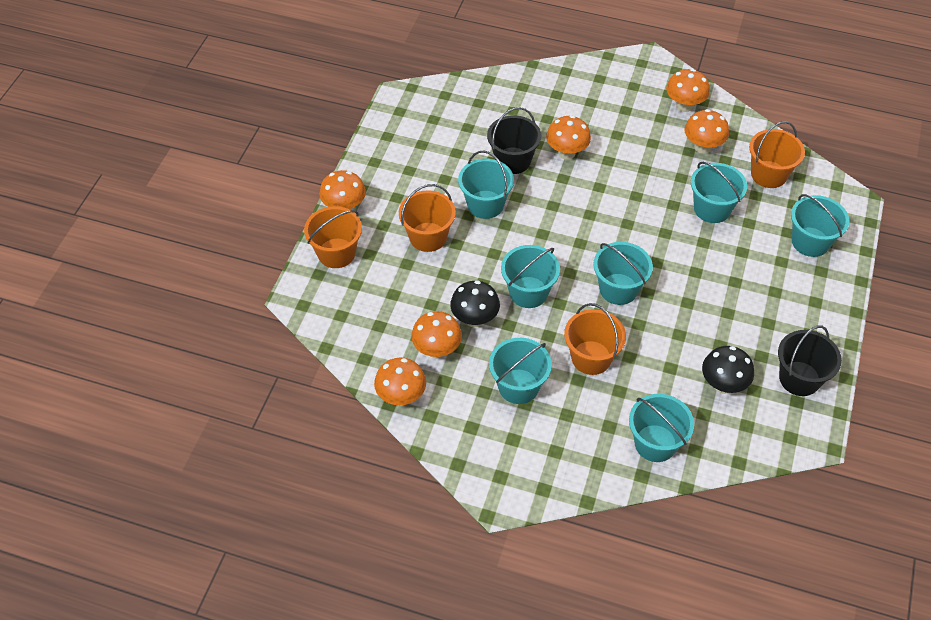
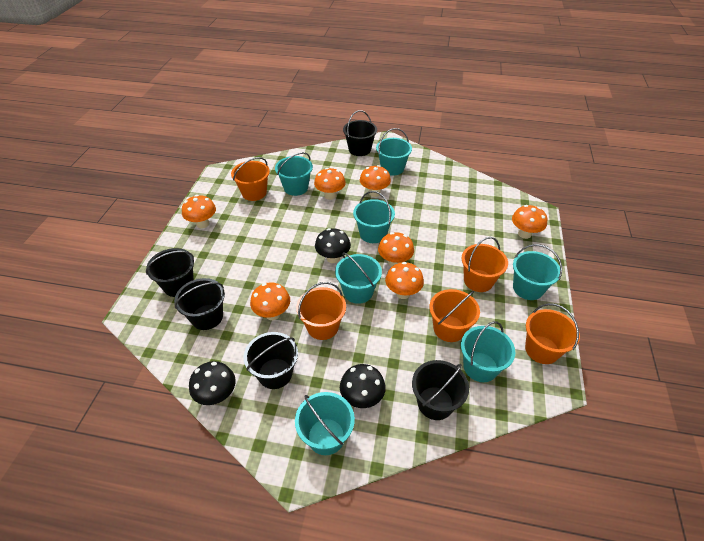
black bucket: [487,107,541,174] [778,325,842,396] = 2 -> [146,248,194,297] [174,278,225,330] [244,332,298,389] [343,110,377,156] [412,360,469,420] = 5
black mushroom: [450,280,500,327] [702,346,754,394] = 2 -> [189,361,236,405] [315,228,351,263] [340,364,386,408] = 3
orange bucket: [304,206,362,268] [399,184,456,252] [564,303,626,375] [749,121,805,188] = 4 -> [231,157,270,201] [296,282,346,340] [429,289,480,342] [462,237,508,292] [525,303,580,364] = 5
orange mushroom: [319,170,366,210] [374,358,426,406] [411,311,462,359] [546,115,591,160] [666,69,710,112] [685,109,729,154] = 6 -> [182,195,216,228] [250,282,290,320] [314,168,346,200] [360,165,391,197] [378,232,414,267] [385,262,424,299] [512,205,547,239] = 7

